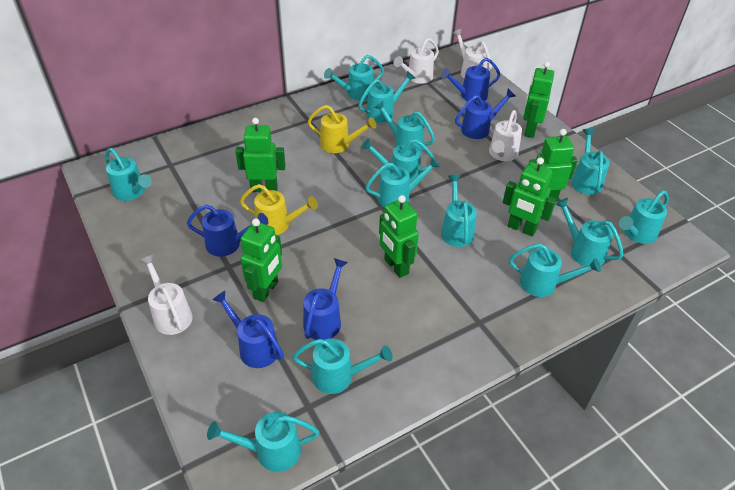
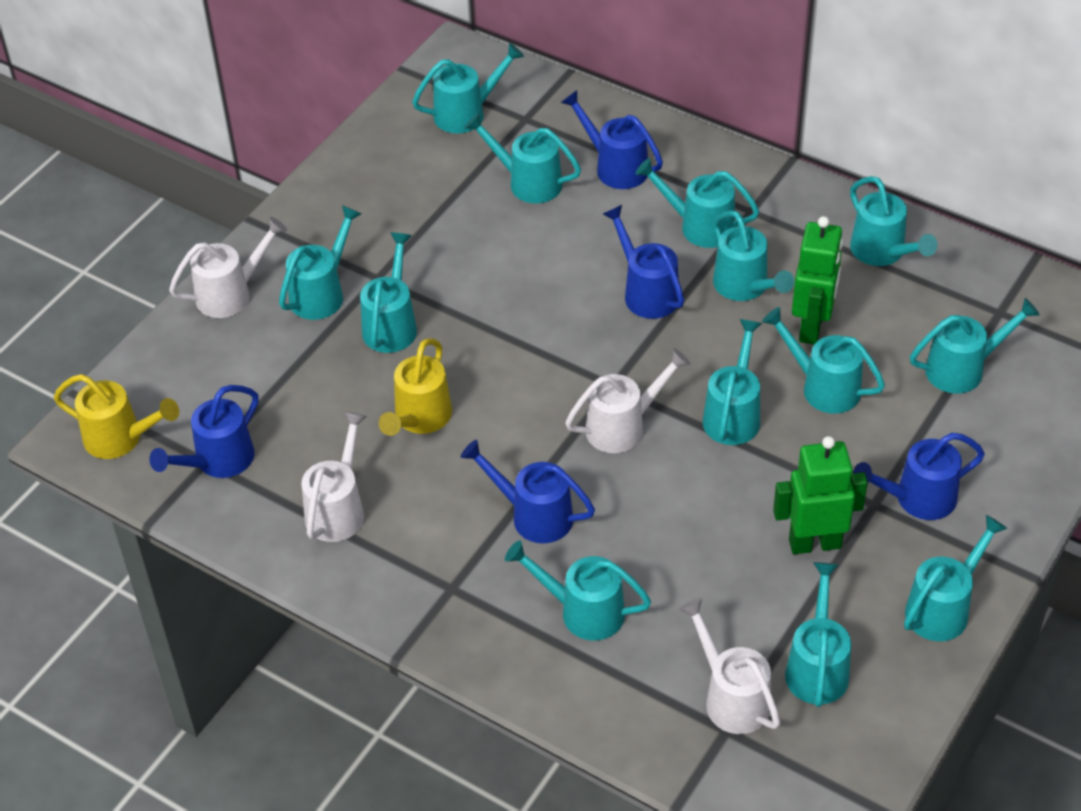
green robot: [235,118,286,192] [240,218,282,302] [379,195,419,278] [503,157,556,237] [523,61,554,138] [529,129,577,202] = 6 -> [773,436,868,554] [792,216,843,344] = 2

